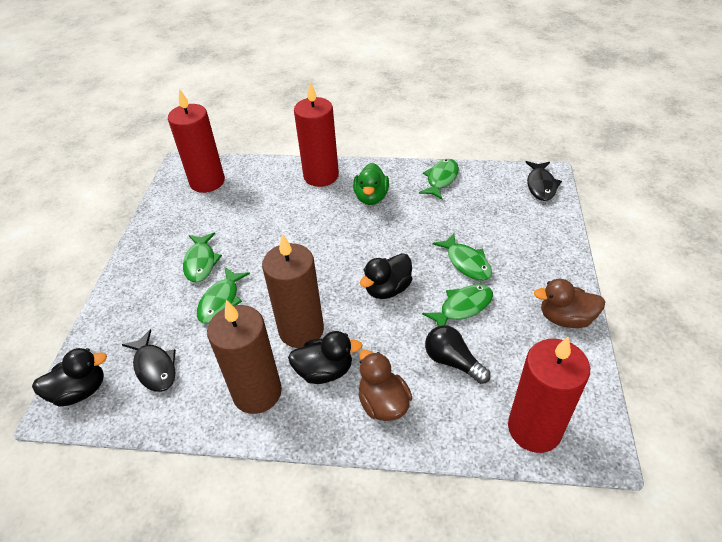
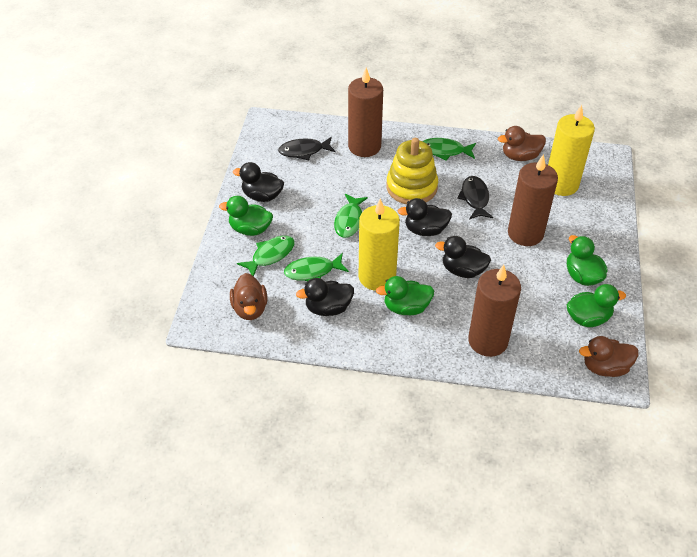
black duck: [32,348,107,407] [288,331,363,384] [360,253,413,299] = 3 -> [233,162,284,202] [296,278,354,316] [397,198,452,236] [435,236,491,278] = 4
black light bulb: [425,325,491,384] = 1 -> none = 0
brown candle: [207,300,282,414] [262,234,324,348] = 2 -> [348,67,383,157] [468,265,521,357] [508,154,558,246] = 3
brown duck: [359,350,412,421] [534,279,605,328] = 2 -> [230,273,268,320] [498,126,546,161] [579,336,638,377] = 3
green duck: [353,163,389,205] = 1 -> [219,196,273,236] [376,276,434,315] [567,235,608,286] [567,284,626,327] = 4
green fish: [183,232,222,283] [197,267,250,323] [419,159,459,199] [422,284,493,326] [432,233,492,281] = 5 -> [237,235,295,276] [284,253,349,281] [334,194,368,238] [423,138,476,161] = 4
red candle: [168,89,225,193] [294,82,339,187] [508,337,590,453] = 3 -> none = 0
yellow candle: none = 0 -> [359,198,400,291] [548,105,595,196] = 2
yellow stacking toy: none = 0 -> [386,138,438,204] = 1

